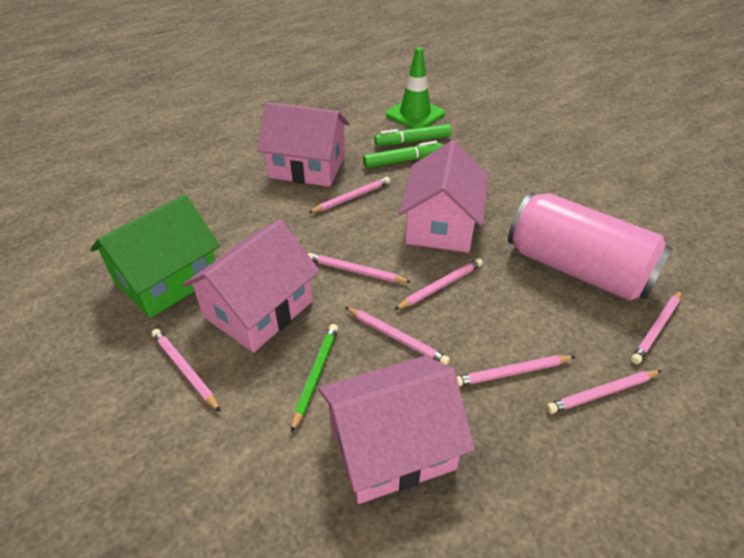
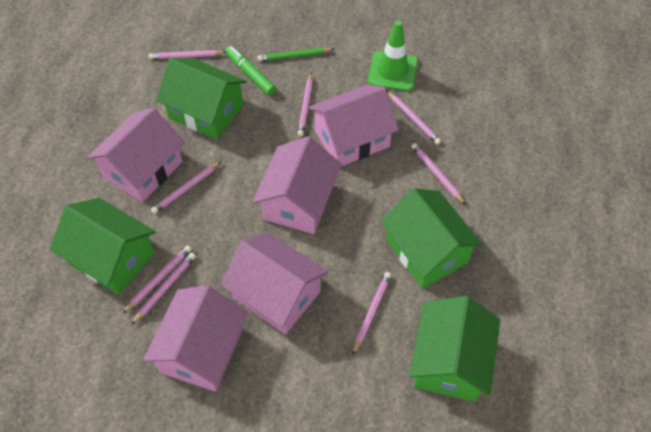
green house: [90,194,220,318] = 1 -> [50,198,156,295] [156,58,247,139] [380,188,483,288] [409,296,500,402] = 4
green marker: [363,141,442,168] [374,124,452,146] = 2 -> [225,46,276,96] = 1
pink can: [508,192,672,301] = 1 -> none = 0
pink house: [183,220,320,352] [257,102,349,187] [318,356,475,504] [398,140,489,253] = 4 -> [87,108,185,202] [143,285,248,392] [221,232,328,334] [253,136,342,234] [309,85,399,166] = 5

